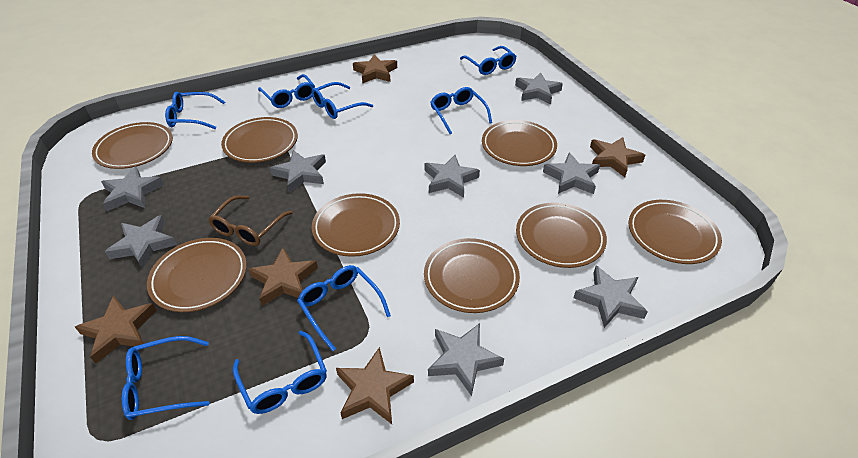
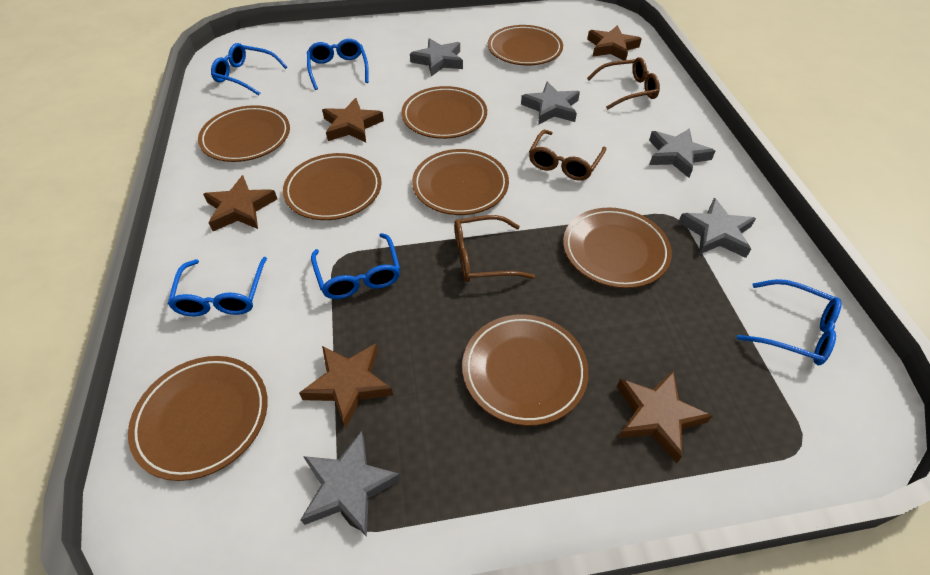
blue glasses: [122,336,209,420] [165,92,225,129] [233,331,327,414] [258,74,315,108] [297,265,391,351] [311,82,373,119] [430,87,492,134] [460,46,517,75] = 8 -> [168,257,267,316] [211,43,287,95] [307,39,369,90] [311,233,400,299] [737,279,842,365] = 5
brown glasses: [208,196,293,246] = 1 -> [454,215,535,282] [529,130,607,181] [587,57,660,110] = 3
grey star: [101,166,164,211] [105,215,177,269] [270,150,326,193] [424,155,480,198] [428,323,504,396] [515,72,563,104] [543,152,600,194] [573,266,648,328] = 8 -> [301,431,401,537] [410,38,463,76] [521,81,580,125] [649,128,715,178] [678,198,756,258] = 5

